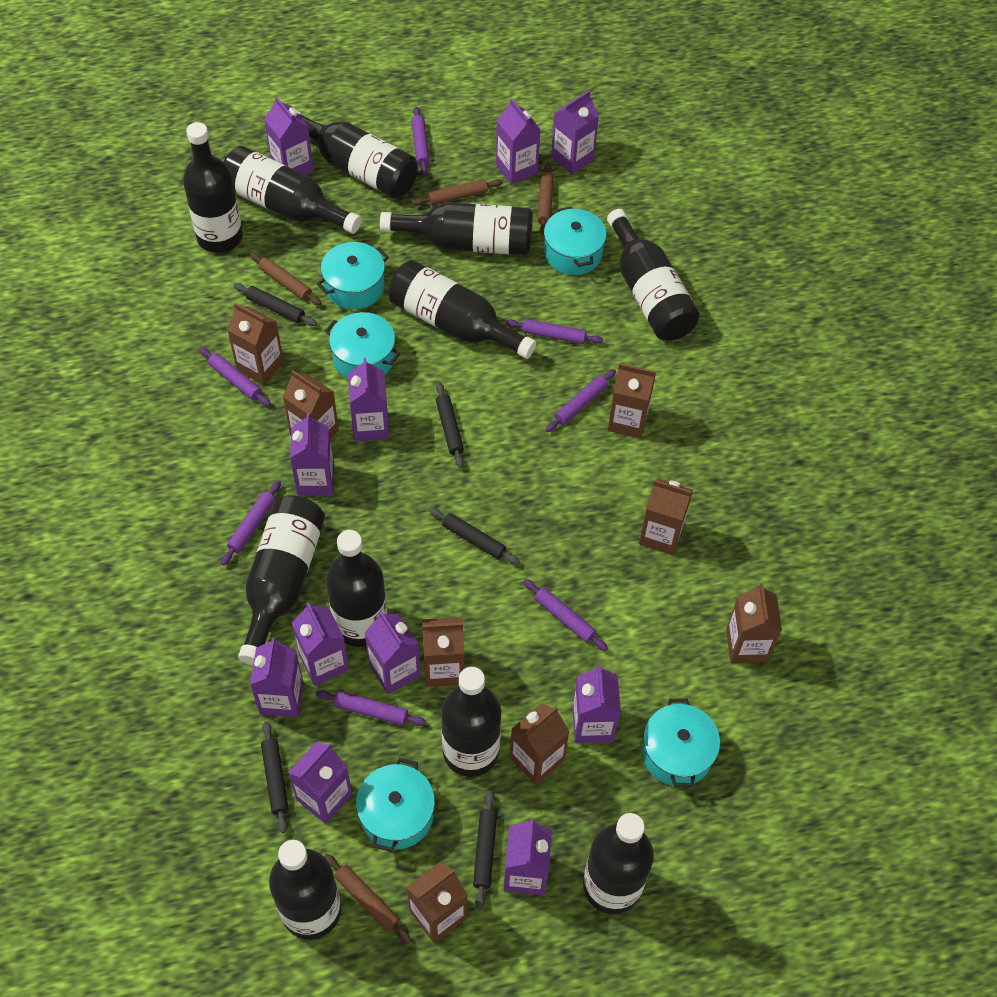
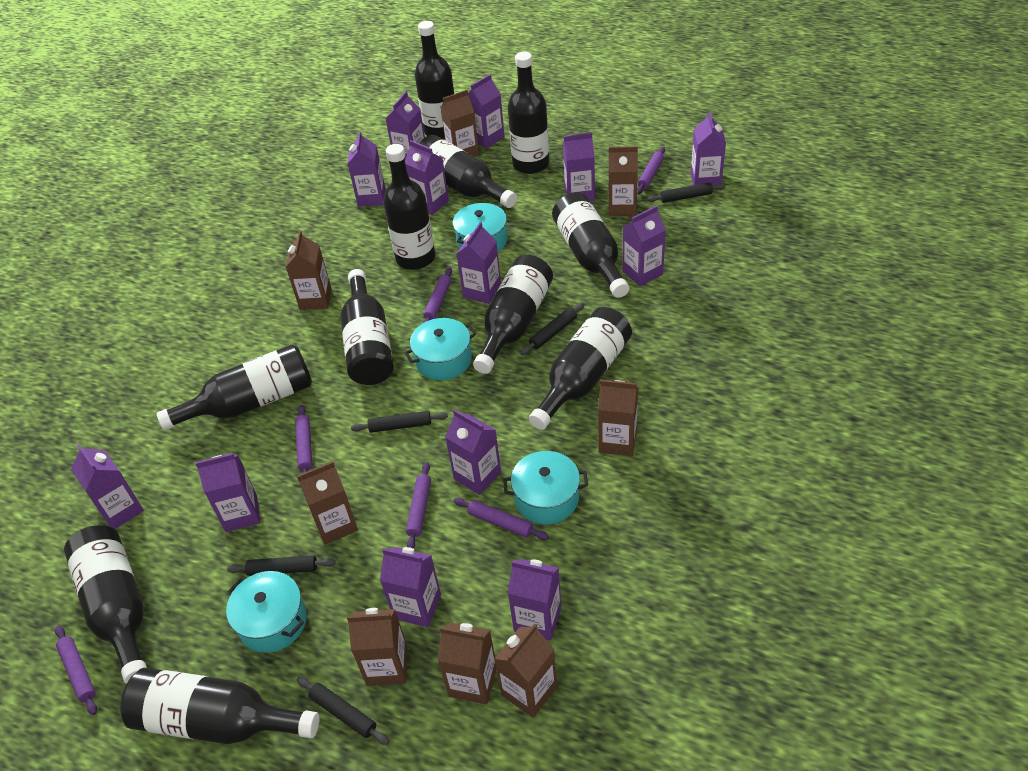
brown rolling pin: [249,252,321,306] [324,854,411,944] [413,179,503,206] [537,162,554,235] = 4 -> none = 0
purple carton: [250,637,304,718] [264,96,314,175] [288,742,352,824] [290,413,334,495] [291,602,349,686] [348,358,389,442] [364,611,421,694] [496,99,541,185] [504,819,552,895] [551,90,599,174] [572,664,621,743] = 11 -> [71,444,144,529] [195,453,260,532] [348,131,386,207] [380,547,441,627] [385,91,425,159] [405,140,449,215] [445,409,501,495] [456,222,501,304] [468,74,505,148] [508,559,561,641] [563,132,595,202] [622,205,666,287] [691,112,726,186] = 13
purple rolling pin: [199,347,271,407] [221,480,281,566] [316,690,426,726] [412,107,430,176] [506,319,603,344] [523,579,608,651] [546,369,616,432] = 7 -> [55,625,97,715] [295,405,313,473] [406,462,431,549] [423,268,452,323] [453,498,549,540] [637,147,665,194] = 6
turquoise pot: [317,242,389,310] [325,312,400,379] [356,758,435,852] [544,206,606,275] [642,699,720,787] = 5 -> [226,571,307,653] [404,318,477,380] [453,203,507,252] [503,451,588,524] = 4

